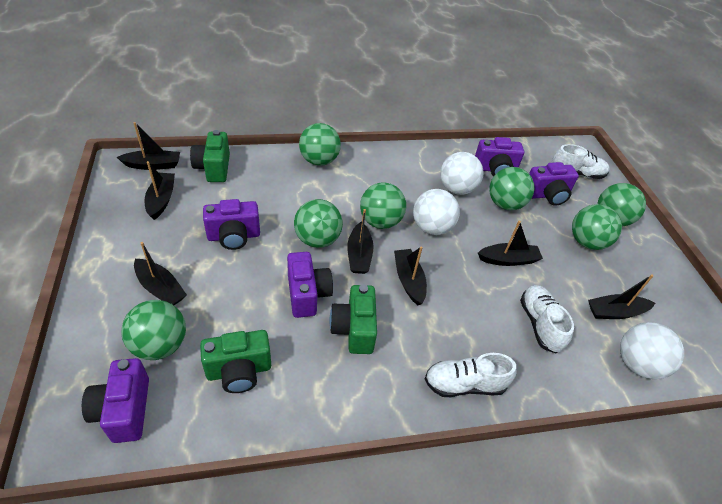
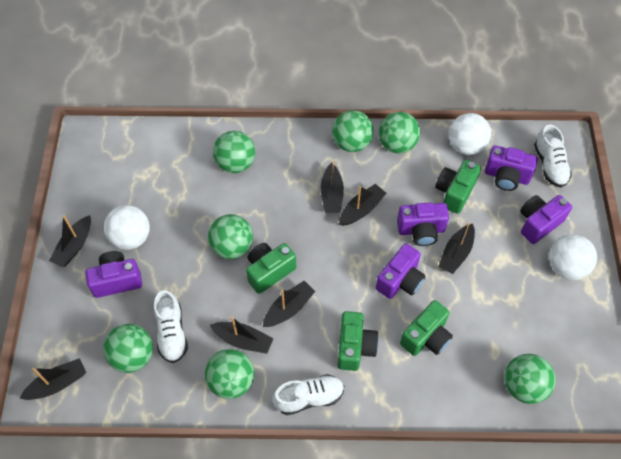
green camera: [190,130,230,182] [200,330,271,393] [330,285,377,354] = 3 -> [246,243,296,294] [337,311,379,371] [400,300,453,356] [435,160,481,214] = 4

